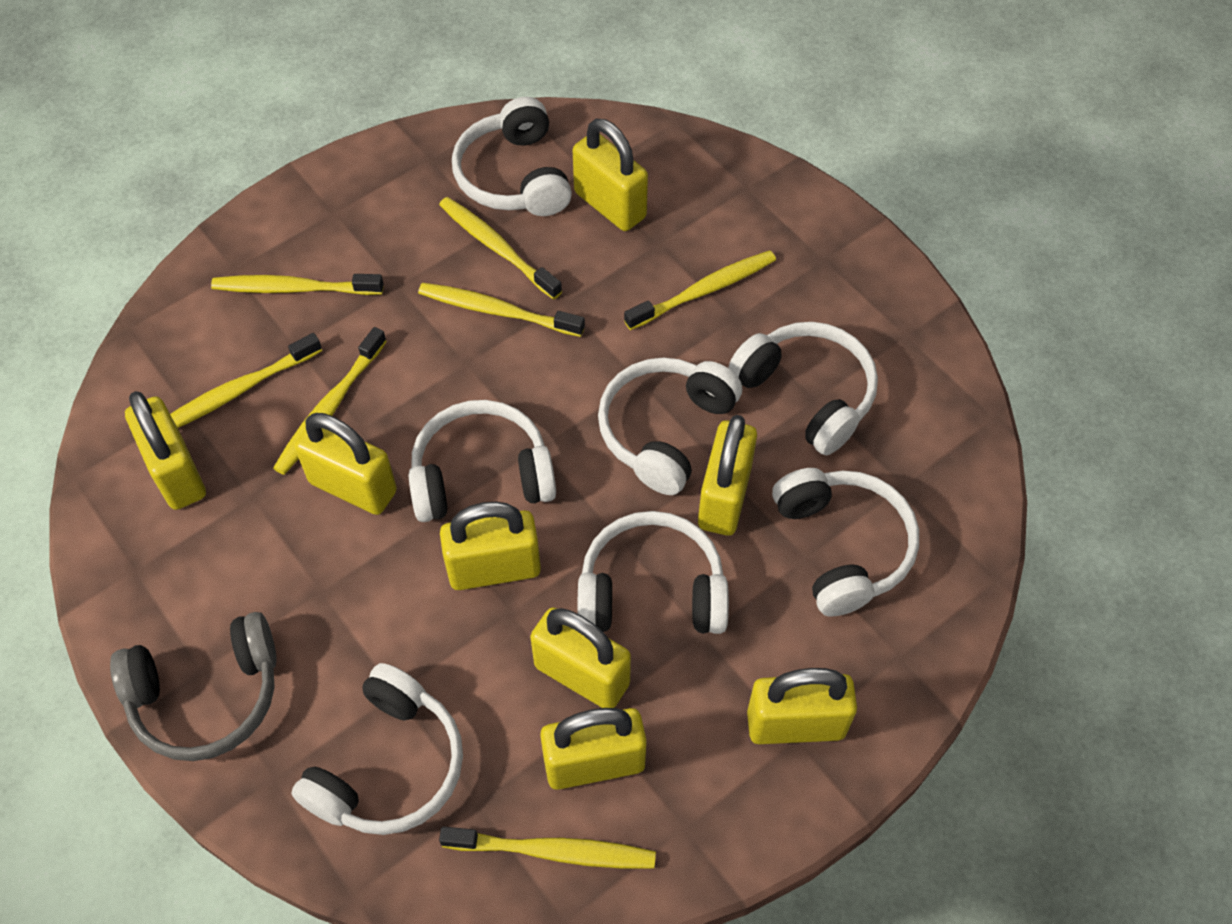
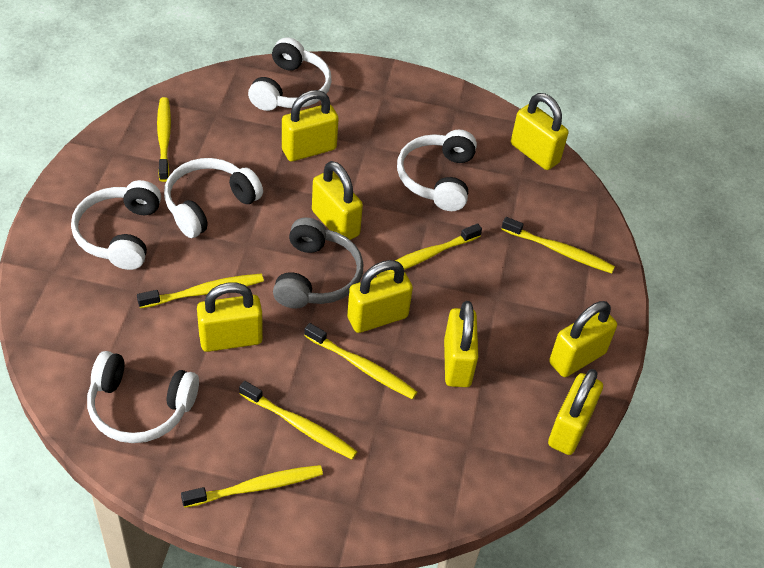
white headphones: [291,663,463,835] [409,400,556,522] [452,97,572,216] [577,511,729,634] [598,358,742,495] [728,322,878,455] [772,468,919,617] = 7 -> [71,180,161,270] [87,351,199,443] [164,158,263,238] [248,37,332,111] [397,130,477,211] = 5

